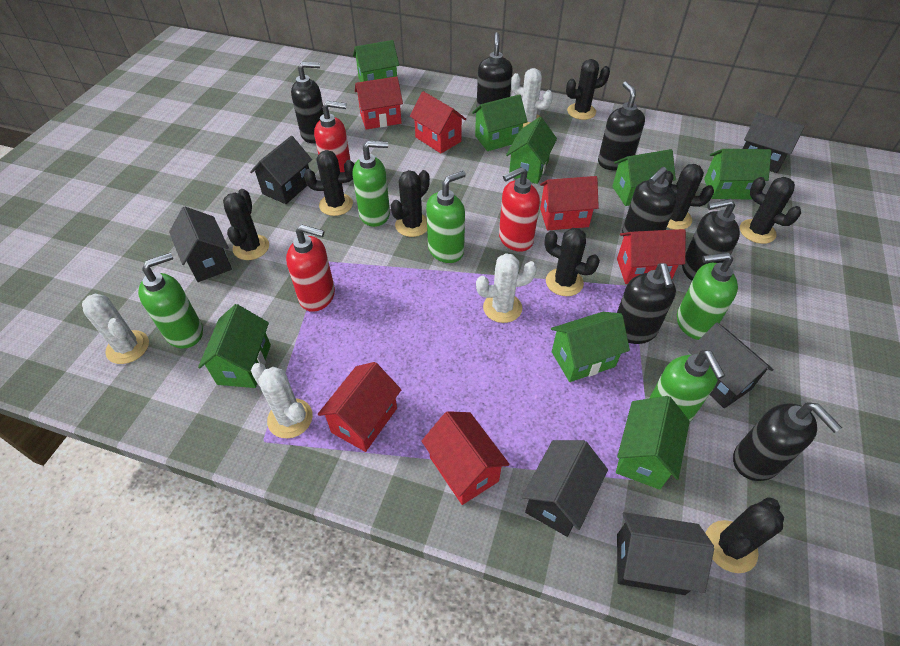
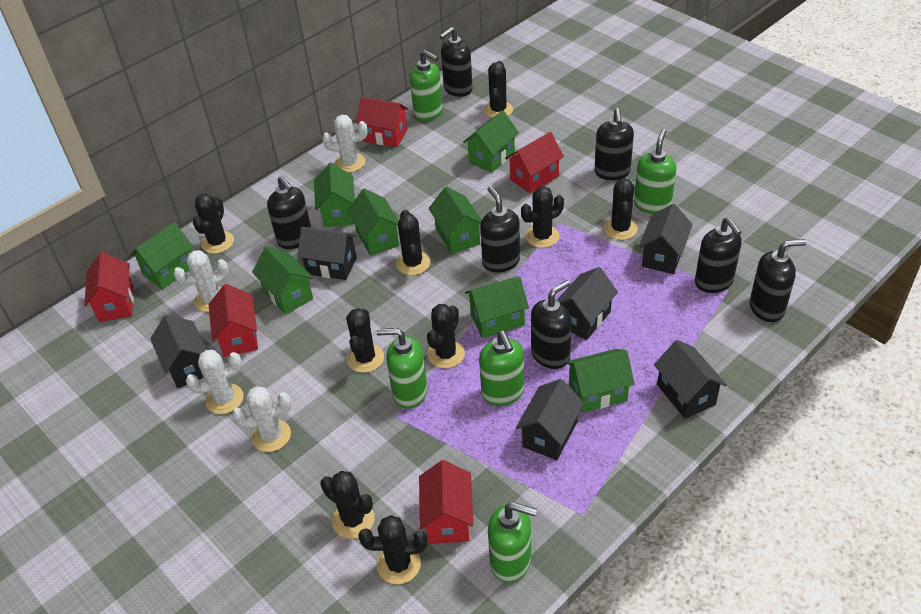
black cactus: [223,189,269,260] [304,150,354,216] [391,170,430,237] [544,228,600,296] [566,59,610,120] [665,164,714,230] [706,497,784,573] [740,177,801,244] = 8 -> [193,194,234,254] [320,471,374,539] [346,308,384,373] [359,515,427,584] [396,210,430,275] [427,304,465,368] [484,61,513,118] [521,186,564,248] [604,178,638,240] = 9
red house: [318,362,401,452] [355,76,403,130] [410,91,466,153] [421,411,510,505] [540,176,599,231] [617,229,686,284] = 6 -> [84,252,134,322] [209,284,258,357] [356,97,408,147] [419,460,473,544] [505,132,564,193] = 5
red soap dispenser: [286,225,335,312] [314,101,350,172] [499,167,540,252] = 3 -> none = 0

